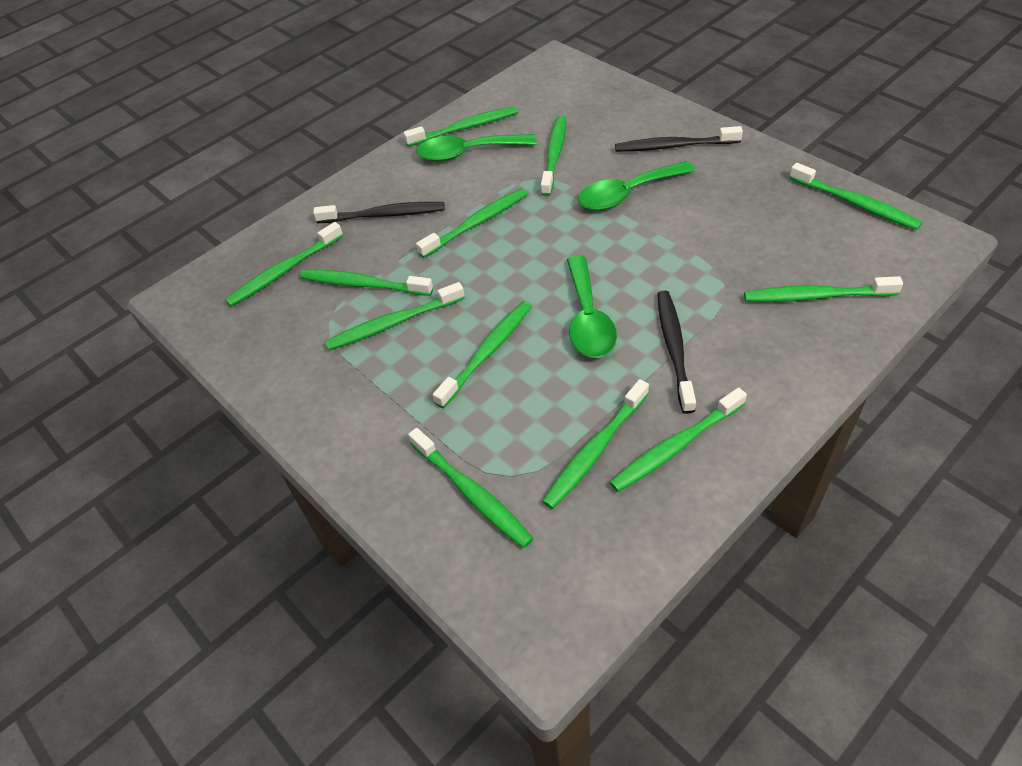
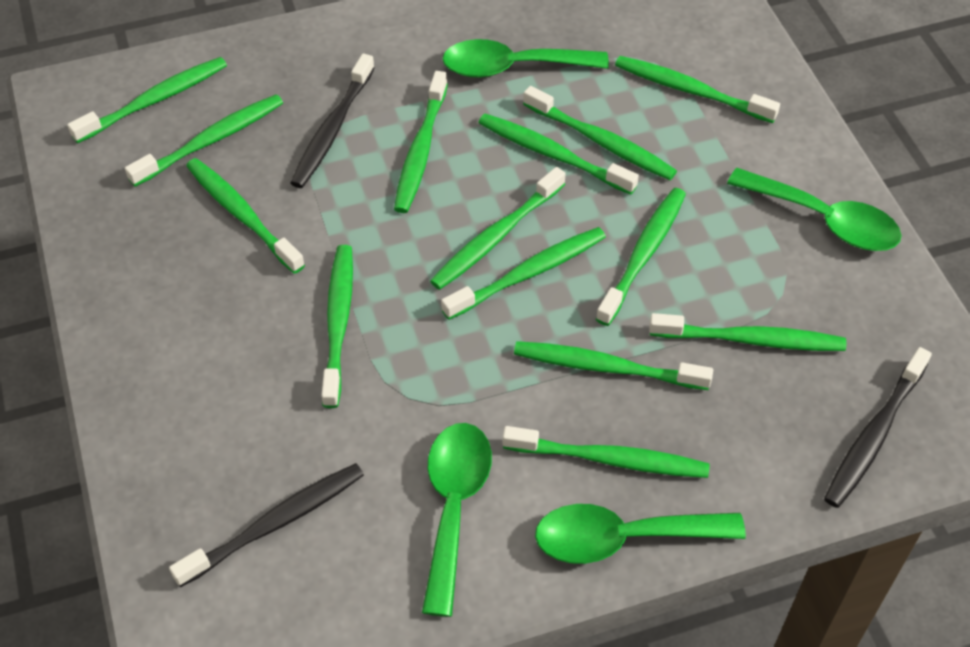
green spoon: [416,134,537,162] [567,255,617,358] [578,161,695,210] = 3 -> [422,423,492,617] [442,39,609,78] [535,504,746,564] [727,168,902,251] = 4
green toothbrush: [225,222,343,306] [300,270,433,296] [325,282,465,350] [403,106,518,147] [408,428,534,548] [416,189,527,258] [433,301,532,408] [541,115,566,196] [542,379,649,509] [609,387,747,492] [744,276,903,302] [789,163,922,230] = 12 -> [67,57,227,143] [125,94,283,187] [186,158,305,274] [321,245,353,408] [394,71,448,213] [430,167,565,290] [441,227,606,320] [478,114,639,195] [503,426,710,478] [514,341,713,390] [523,86,677,180] [596,188,686,326] [615,56,780,123] [649,313,846,351] = 14

